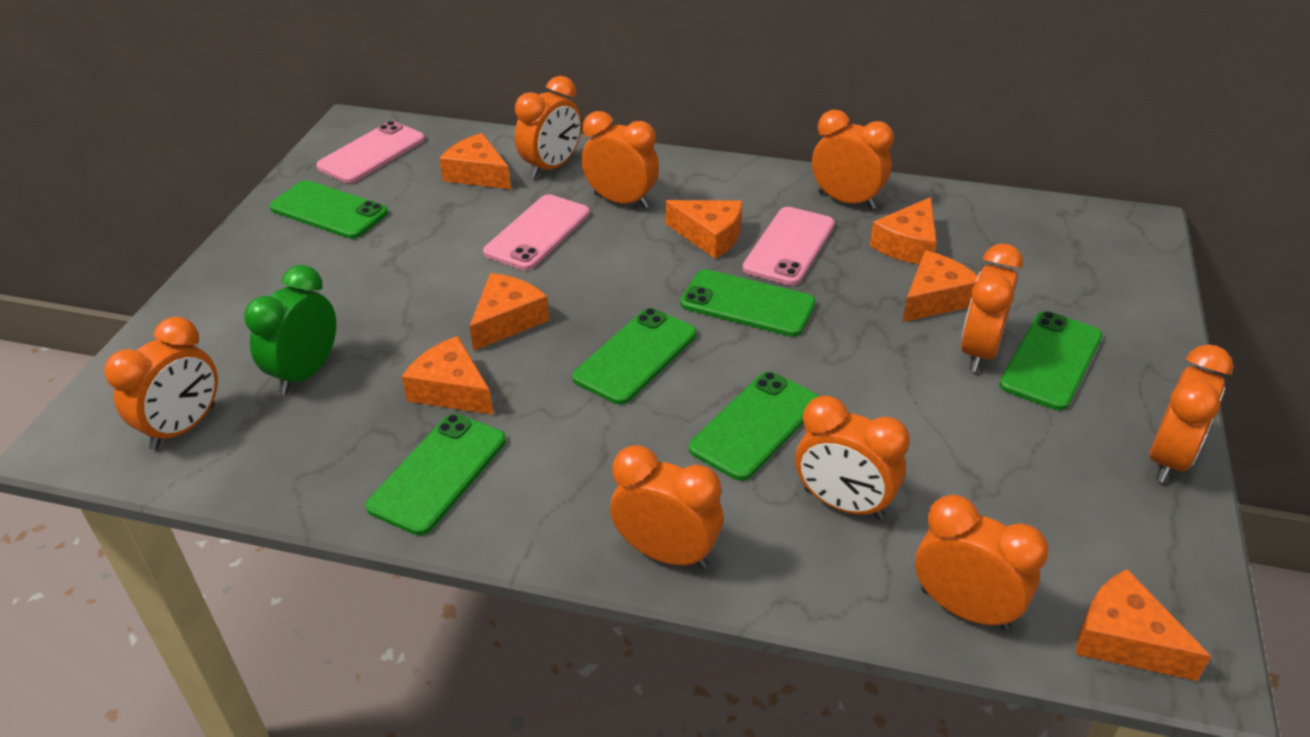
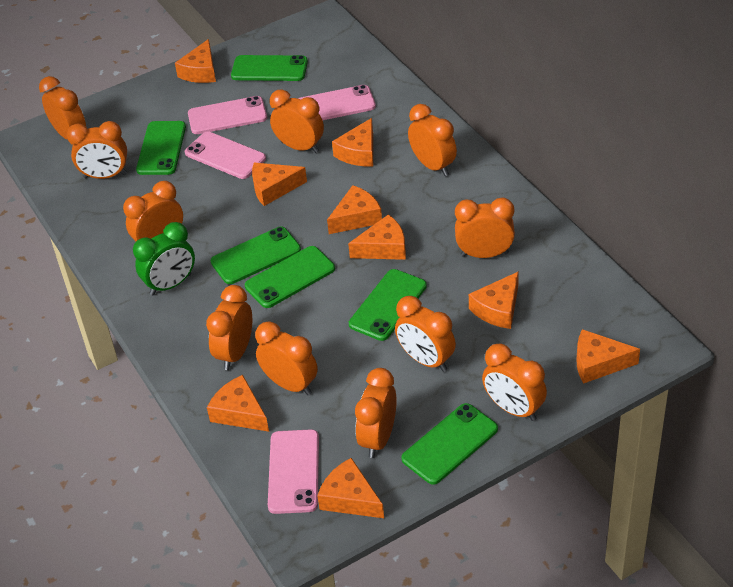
orange cheese: [402,336,493,415] [439,133,511,189] [469,273,549,351] [665,200,742,259] [870,197,937,264] [902,250,978,322] [1076,569,1211,681] = 7 -> [175,39,216,83] [207,375,269,432] [252,163,307,206] [317,458,384,518] [327,185,382,234] [332,118,373,166] [348,214,406,260] [469,271,519,329] [576,329,640,384] = 9
orange clock: [104,317,218,450] [515,76,582,179] [582,111,659,209] [610,445,723,569] [795,396,910,520] [812,110,894,209] [915,495,1049,630] [960,244,1023,372] [1149,344,1233,483] = 9 -> [39,76,86,140] [67,121,127,179] [123,181,183,241] [206,285,252,370] [255,321,318,395] [270,90,324,153] [355,368,397,458] [395,296,456,372] [408,104,457,176] [455,198,515,258] [482,343,547,421] = 11
pink phone: [316,121,425,183] [483,194,590,270] [742,207,835,286] = 3 -> [185,131,266,179] [188,96,267,134] [268,429,319,514] [298,85,376,120] = 4

